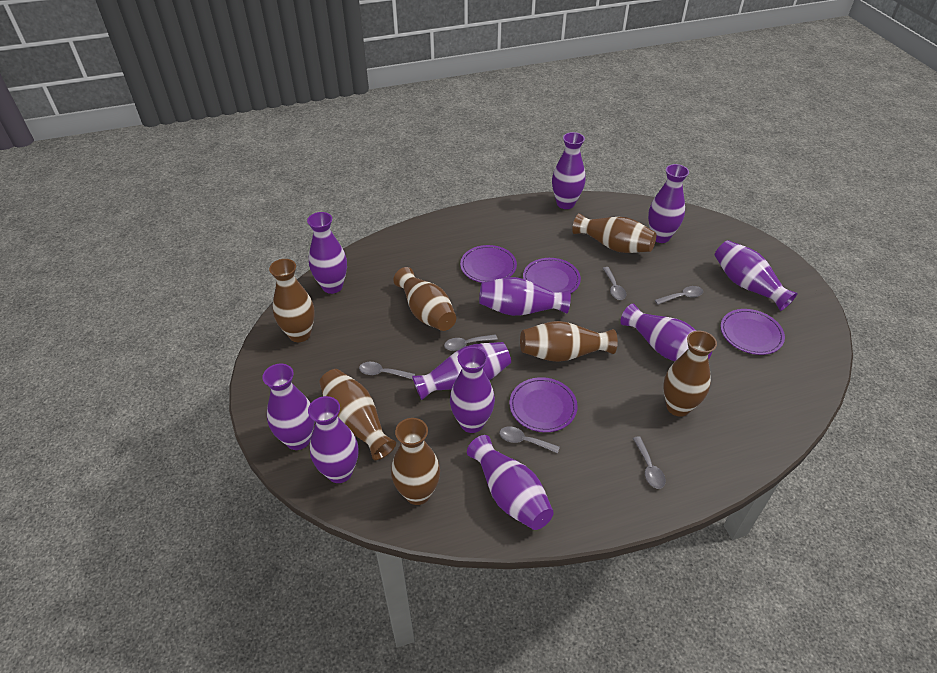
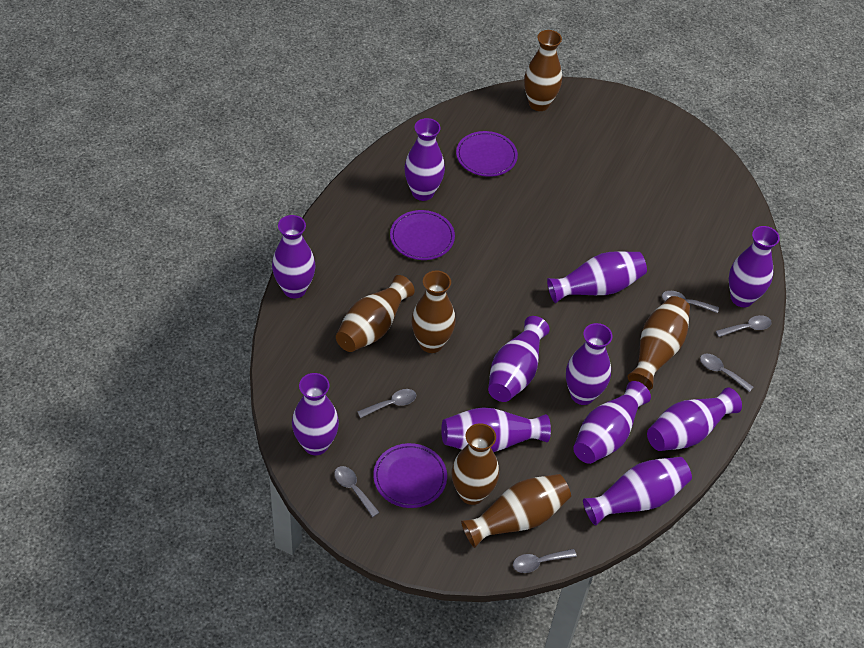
brown vase: [269,259,315,342] [319,369,396,460] [391,418,440,505] [394,267,456,331] [520,321,618,362] [572,213,656,253] [663,331,717,417] = 7 -> [336,275,415,352] [411,270,456,353] [452,423,499,505] [461,474,571,548] [524,30,562,111] [628,296,690,390] = 6
purple plate: [460,245,517,283] [509,377,578,432] [523,258,581,293] [721,309,785,355] = 4 -> [373,443,447,508] [390,210,455,260] [456,131,518,177] = 3

